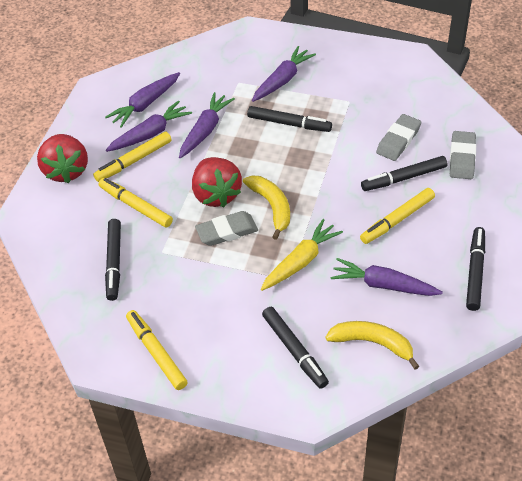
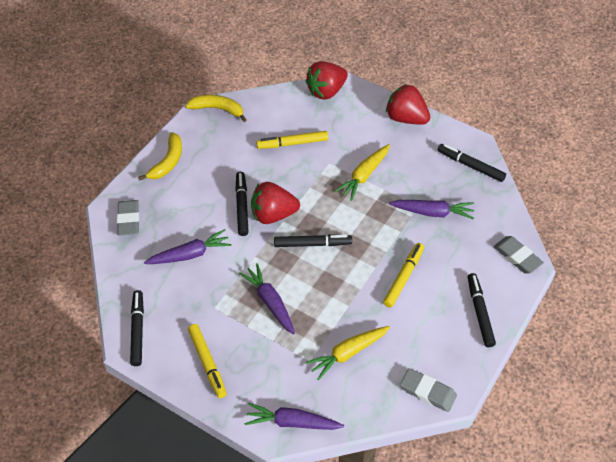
purple carrot: [105,72,180,128] [106,101,192,152] [179,92,235,158] [252,46,316,102] [330,258,443,296] = 5 -> [144,229,231,264] [239,263,295,335] [245,403,344,430] [389,200,474,219] = 4
red strawberry: [37,134,88,183] [192,157,242,208] = 2 -> [251,182,300,224] [305,61,348,100] [386,84,430,125] = 3
yellow carrot: [261,219,343,291] = 1 -> [306,326,390,380] [335,144,390,201] = 2
yellow marker: [93,132,172,182] [98,178,173,228] [126,310,187,390] [360,188,435,244] = 4 -> [188,324,227,398] [256,131,328,149] [383,243,424,308] = 3

